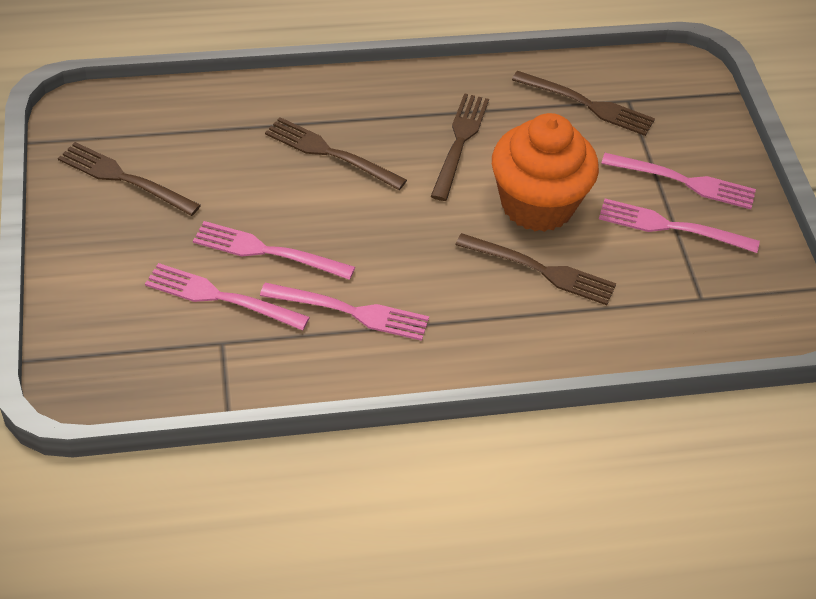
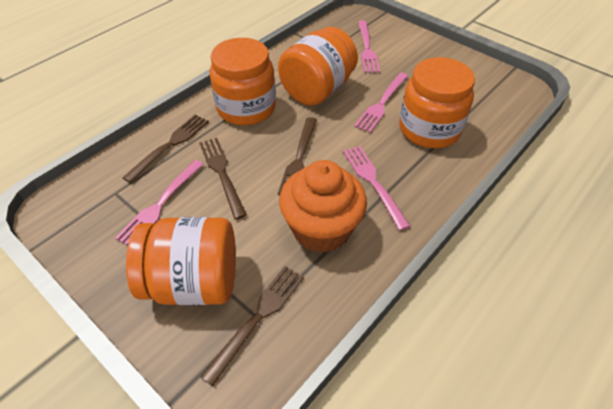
brown fork: [58,142,201,216] [265,117,407,190] [431,93,489,201] [455,233,616,305] [512,71,655,136] = 5 -> [123,114,209,183] [199,138,247,219] [200,266,304,386] [278,117,317,195] = 4
orange jar: none = 0 -> [126,217,236,305] [210,38,276,125] [278,27,358,106] [399,57,475,148] = 4
pink fork: [145,263,310,330] [193,221,355,280] [260,283,429,341] [599,199,760,253] [601,153,756,209] = 5 -> [115,160,204,246] [343,146,410,231] [354,72,408,133] [358,21,380,73] = 4

